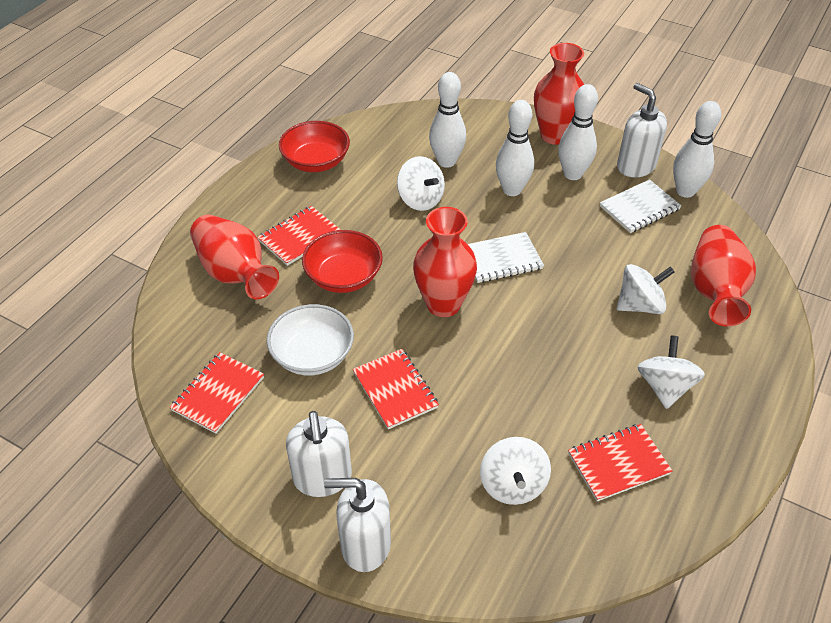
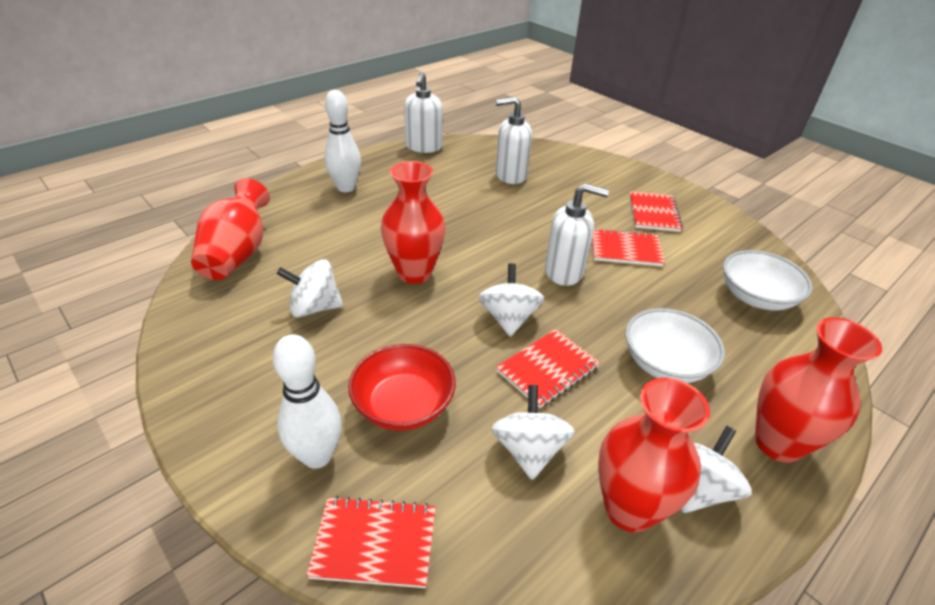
red bowl: [279,121,350,172] [302,230,383,293] = 2 -> [348,344,456,431] = 1
white bowl: [267,304,354,375] = 1 -> [625,308,725,383] [723,250,813,311] = 2
white bowling pin: [429,72,466,168] [496,100,534,196] [558,84,598,180] [673,101,721,198] = 4 -> [273,334,342,469] [324,90,361,192] = 2
white notebook: [468,232,544,283] [600,179,681,233] = 2 -> none = 0

